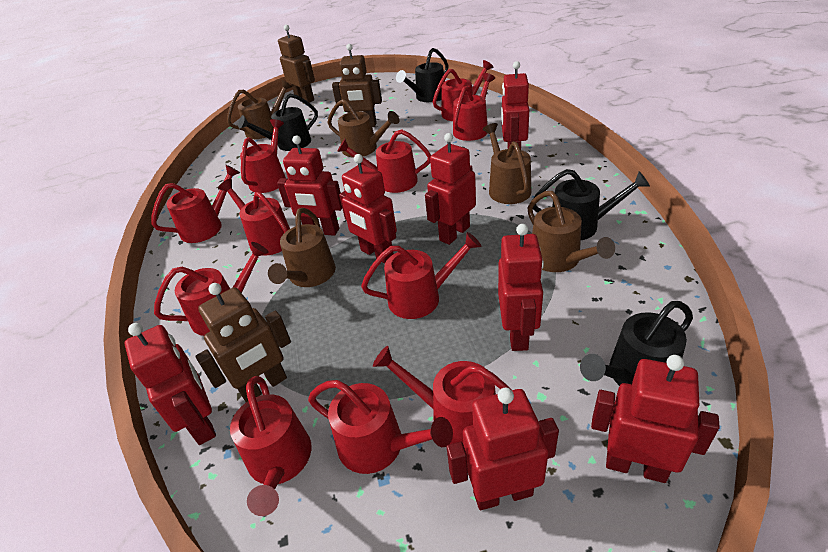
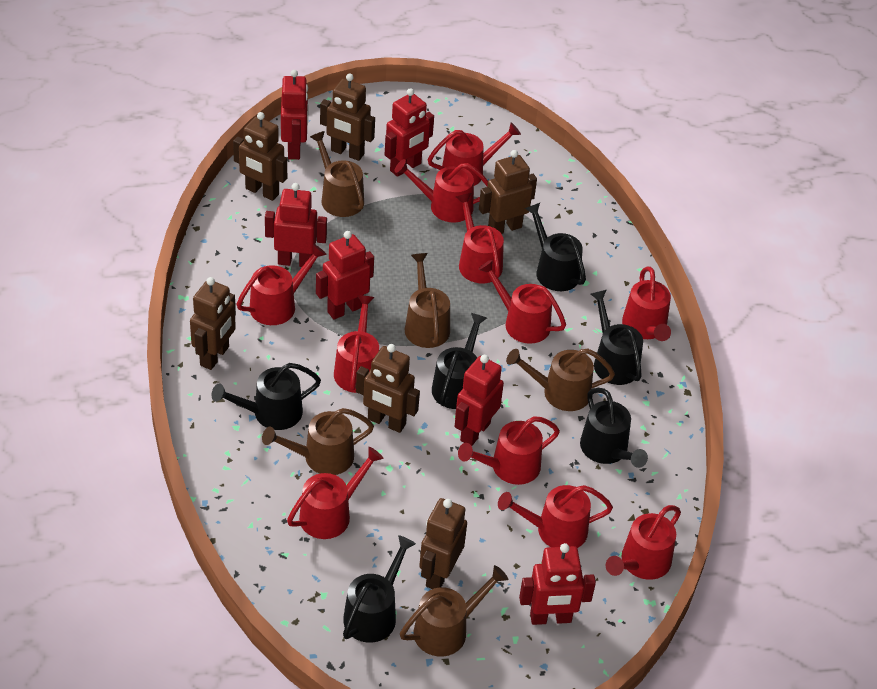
black watering can: [238,93,318,151] [396,48,449,102] [533,169,650,240] [580,301,693,386] = 4 -> [211,363,321,430] [343,535,416,643] [432,313,487,409] [525,203,586,291] [580,388,648,468] [591,290,643,385] = 6
brown robot: [195,283,291,402] [278,25,315,103] [332,44,382,127] = 3 -> [190,277,236,370] [233,112,287,201] [320,74,375,161] [356,344,420,433] [419,498,467,589] [479,150,537,234] = 6
red robot: [124,323,216,445] [277,135,342,236] [339,154,397,264] [425,133,476,245] [447,387,559,510] [498,224,544,351] [501,61,529,150] [591,355,720,483] = 8 -> [265,183,327,268] [281,70,308,160] [316,231,374,320] [385,88,434,177] [454,355,504,446] [519,543,596,625] = 6

